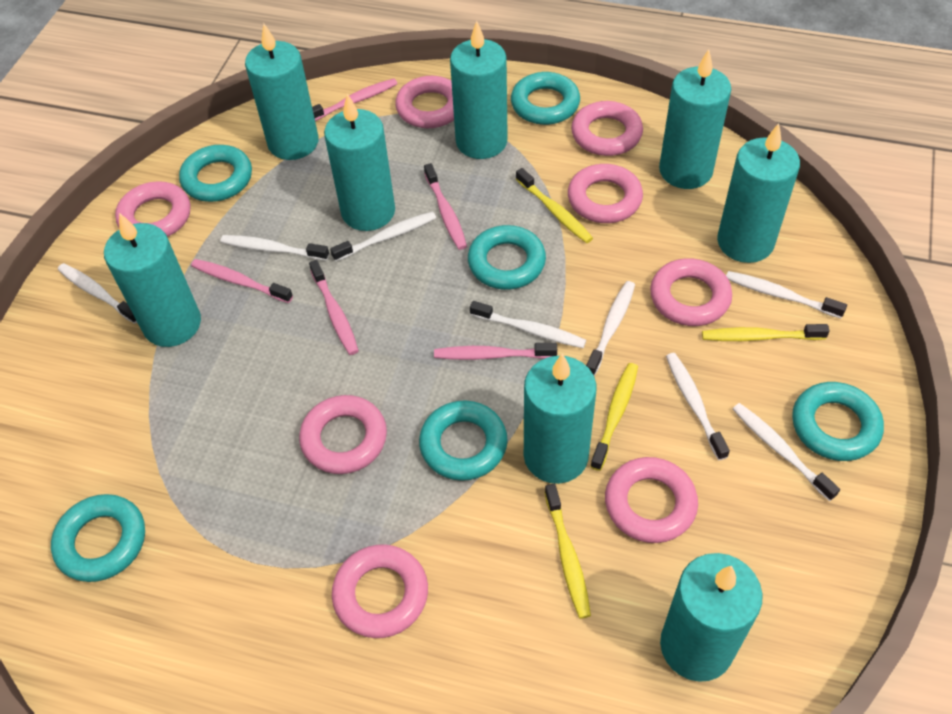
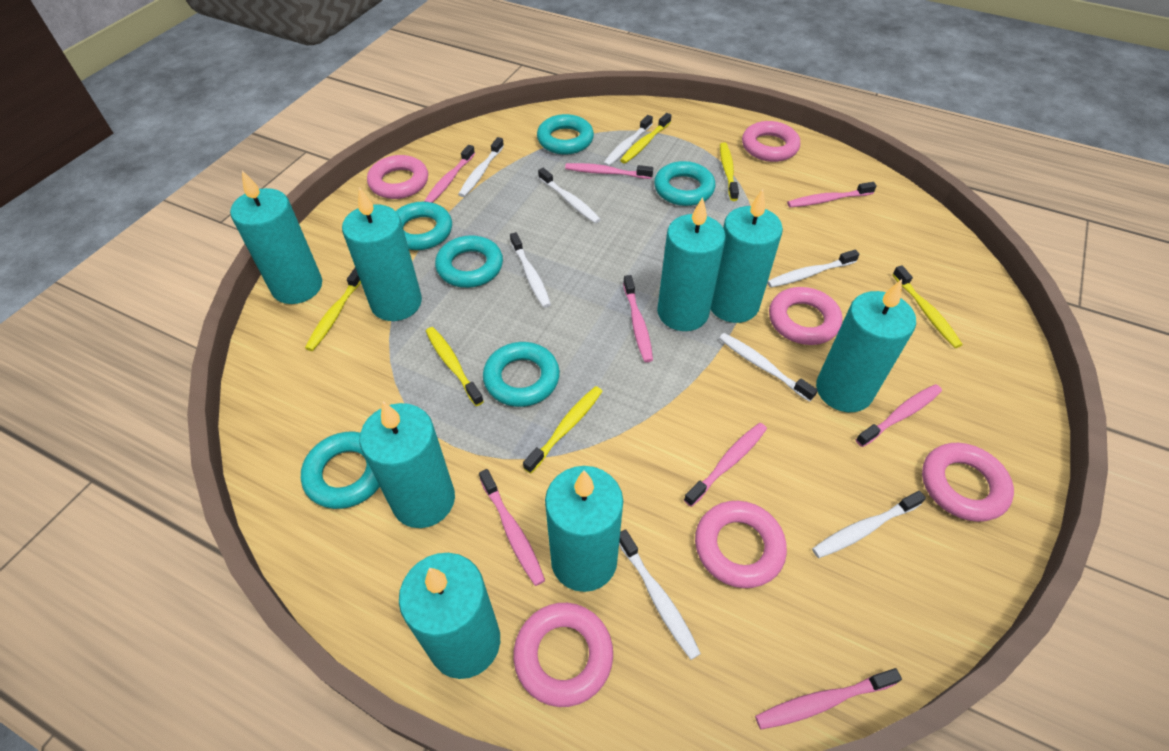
pink ring: [115,181,190,237] [299,395,387,474] [332,544,428,638] [395,76,454,128] [568,164,643,223] [571,101,643,156] [605,457,698,543] [650,258,732,326] = 8 -> [367,155,428,199] [513,603,613,707] [695,501,787,588] [742,121,800,162] [769,287,843,345] [922,443,1014,522] = 6
pink toothbrush: [191,259,293,303] [309,260,359,355] [312,78,397,121] [424,163,467,250] [434,343,557,360] = 5 -> [424,145,475,203] [479,469,545,586] [565,163,653,179] [623,275,653,362] [684,423,767,507] [755,668,902,730] [787,182,877,207] [856,384,942,447] = 8
yellow toothbrush: [516,168,593,243] [545,484,591,619] [590,363,638,471] [702,324,830,341] = 4 -> [305,268,361,351] [426,327,484,406] [523,386,603,473] [620,113,672,163] [720,142,739,201] [892,266,963,348] = 6

